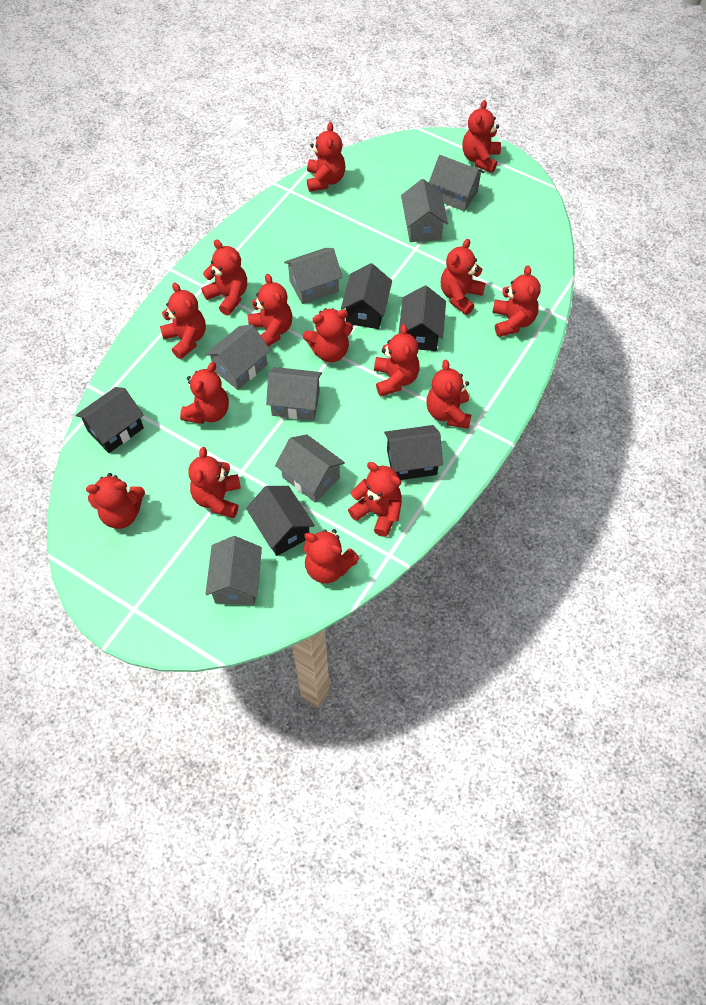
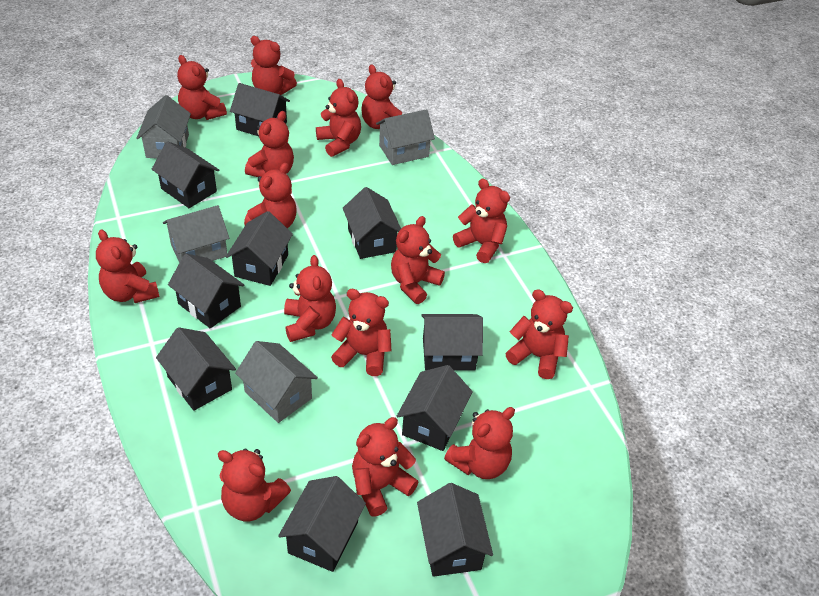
black house: [76,387,144,453] [246,486,315,556] [341,263,392,329] [384,425,443,480] [399,286,446,351] = 5 -> [152,141,219,208] [156,327,236,411] [168,254,244,329] [226,211,293,286] [230,83,290,136] [278,476,366,572] [343,187,401,259] [397,365,473,451] [417,483,493,577] [421,314,483,371] = 10
grey house: [205,325,271,390] [205,536,262,605] [266,367,322,420] [275,434,345,503] [284,248,343,304] [401,179,448,242] [429,155,485,211] = 7 -> [136,95,191,159] [163,205,229,263] [235,341,318,423] [376,109,435,165] = 4

